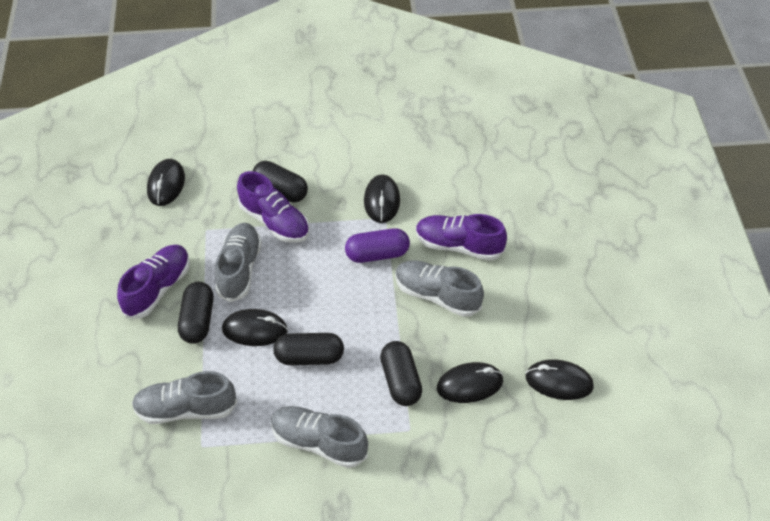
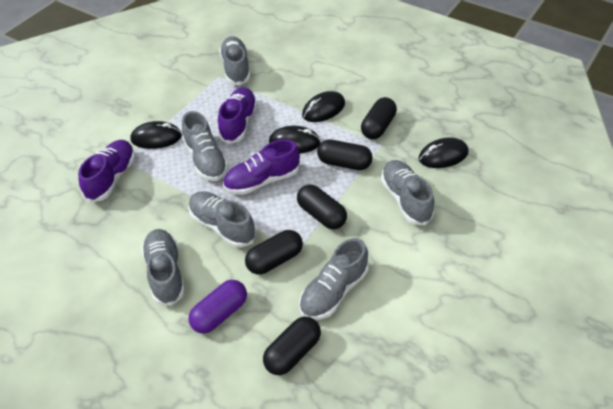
black capsule: [178,282,214,344] [253,161,308,202] [273,333,344,365] [380,341,422,406] = 4 -> [245,230,303,275] [263,317,321,375] [297,185,347,229] [317,139,373,170] [361,97,397,139] = 5
black mouse: [147,159,185,206] [222,309,287,346] [364,174,400,223] [437,362,503,403] [525,359,594,400] = 5 -> [130,121,182,149] [269,126,321,153] [302,91,345,122] [418,137,468,168] = 4
grey shoe: [132,371,237,424] [215,223,262,302] [271,406,368,468] [395,260,484,317] = 4 -> [141,229,185,306] [182,111,229,181] [188,191,256,248] [219,36,250,85] [299,238,369,320] [381,160,434,225] = 6

